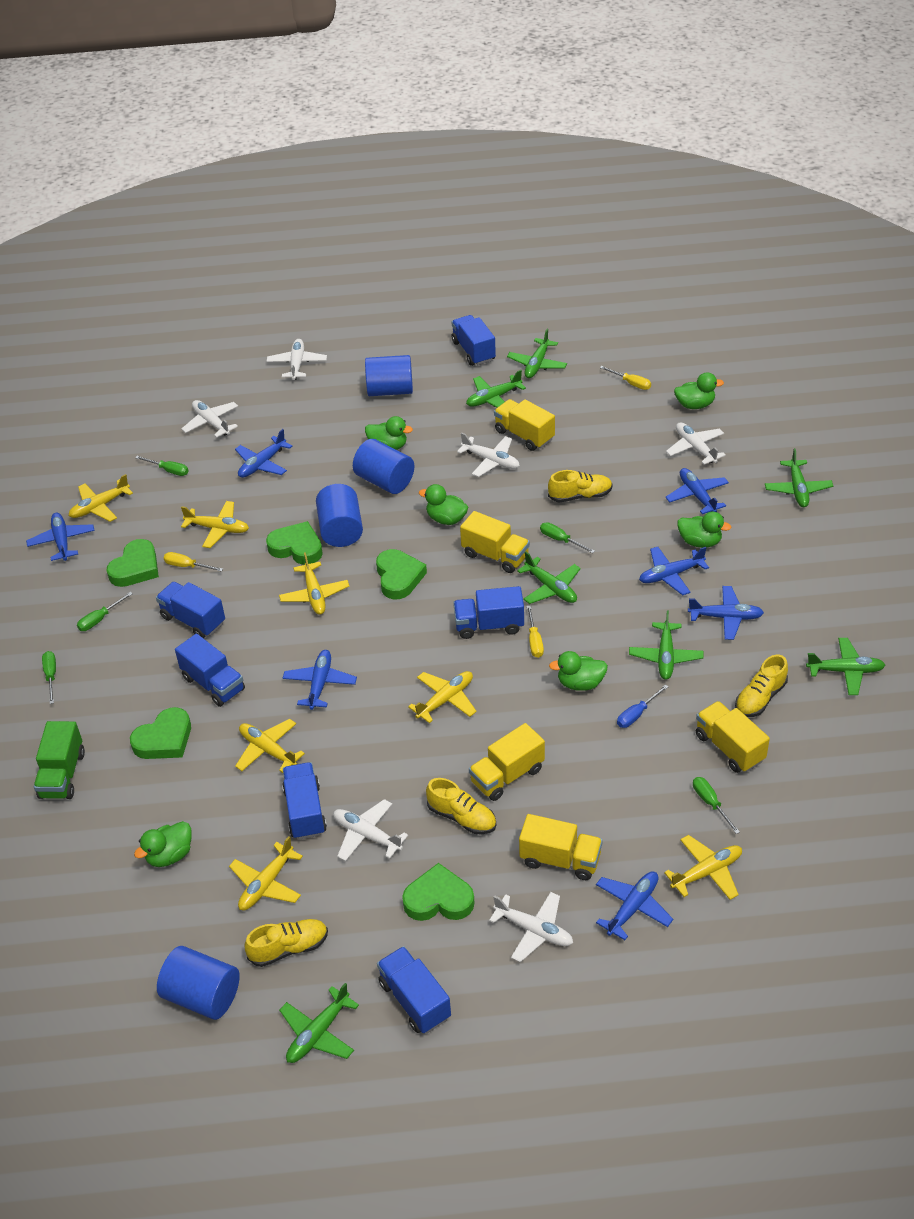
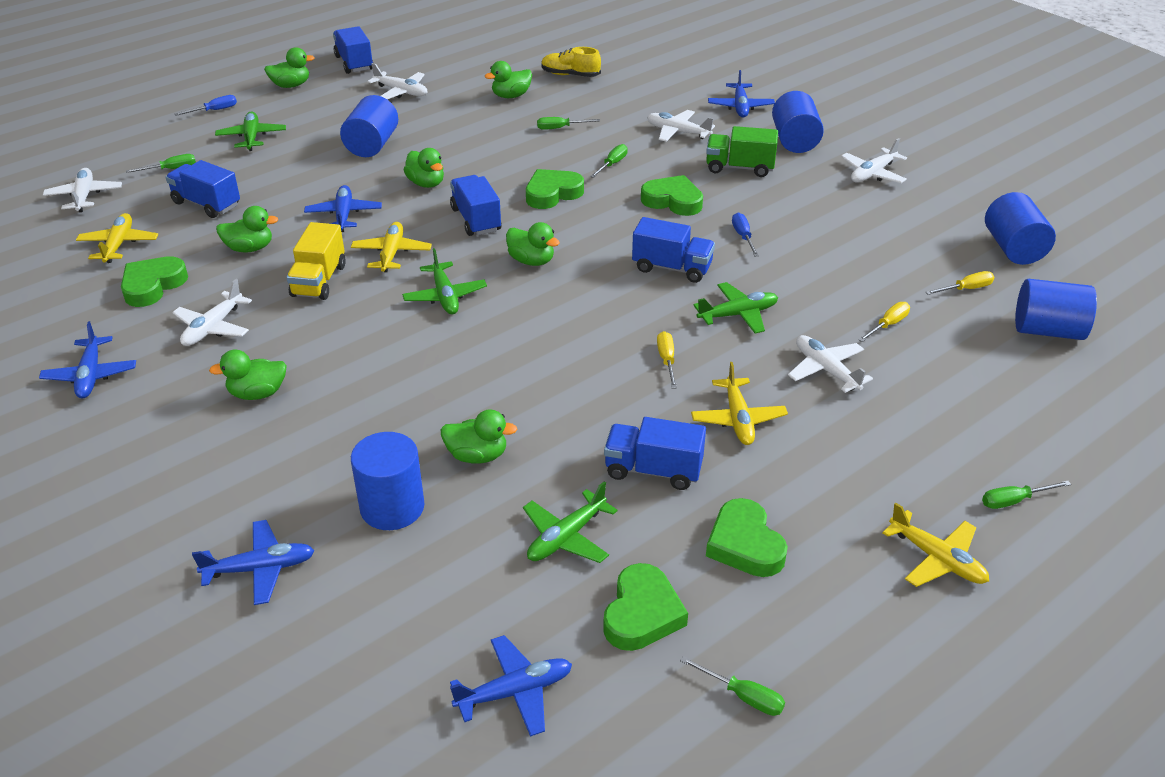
blue cylinder: [157,946,240,1020] [316,484,363,547] [353,439,415,494] [365,355,413,396] = 4 -> [340,95,398,157] [351,432,424,530] [772,91,824,153] [985,192,1056,265] [1015,279,1097,340] = 5
blue plane: [26,513,95,561] [235,429,292,478] [283,650,357,710] [596,871,673,940] [639,547,709,595] [665,468,729,514] [688,586,764,640] = 7 -> [39,321,136,398] [192,520,314,605] [304,185,382,232] [450,635,572,737] [708,70,775,117] = 5
blue screwdriver: [617,684,669,728] = 1 -> [175,95,237,116] [732,213,759,256] = 2
blue truck: [156,582,225,638] [175,634,245,707] [282,762,327,840] [377,946,451,1033] [452,315,496,366] [453,586,524,639] = 6 -> [165,160,240,218] [333,26,373,74] [450,175,501,236] [604,417,706,490] [632,217,715,283] = 5
green duck: [134,821,192,867] [365,416,413,450] [419,484,468,525] [549,651,608,691] [674,372,724,409] [677,512,731,548] = 6 -> [209,349,287,400] [216,206,278,252] [264,47,315,88] [404,148,444,188] [441,409,517,464] [485,61,532,98] [506,222,560,266] = 7
green plane: [279,983,359,1063] [466,370,526,408] [507,329,567,378] [517,552,581,604] [629,611,704,680] [765,448,833,507] [806,638,885,695] = 7 -> [215,112,286,151] [402,248,487,314] [523,481,618,563] [693,282,778,334] = 4
yellow plane: [69,474,133,522] [181,501,249,548] [229,836,303,910] [235,719,305,773] [279,552,349,615] [408,671,477,723] [664,835,742,900] = 7 -> [76,213,158,263] [351,222,432,272] [691,362,788,445] [882,503,989,587] = 4
yellow shoe: [245,919,328,967] [426,778,496,834] [548,470,613,502] [735,655,788,717] = 4 -> [541,47,601,77] = 1
yellow truck: [460,511,530,573] [469,723,545,801] [494,399,555,451] [519,814,603,880] [696,701,770,773] = 5 -> [286,222,346,300] = 1

